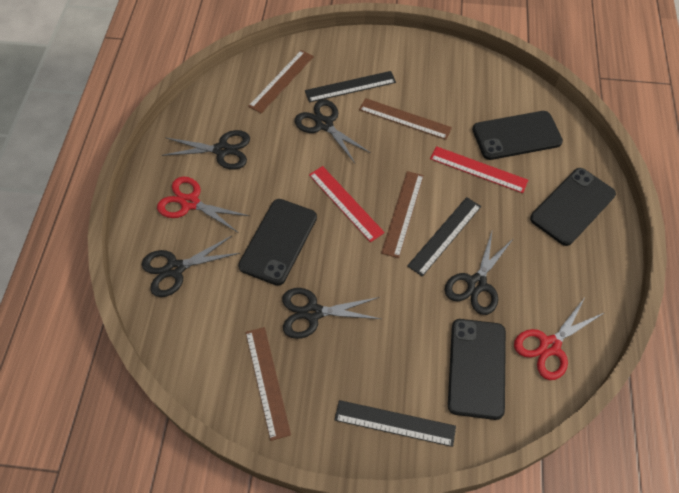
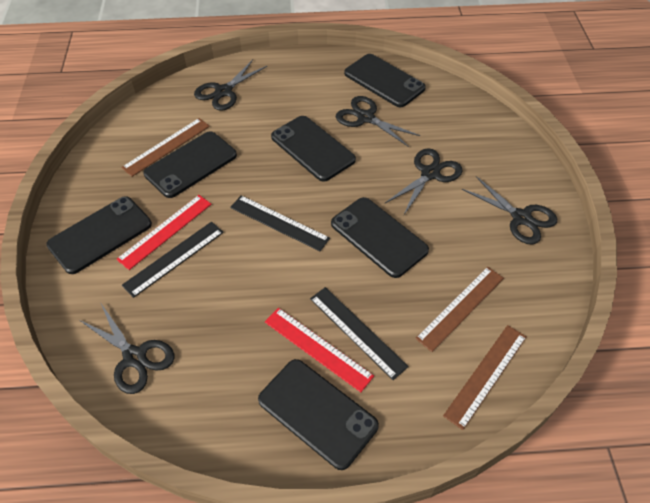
black phone: [238,199,317,286] [448,319,506,420] [472,111,563,160] [530,168,616,246] = 4 -> [46,196,152,274] [143,131,237,198] [258,359,379,470] [271,116,356,182] [331,197,429,278] [344,54,426,107] = 6
brown ruler: [245,327,291,441] [248,50,314,113] [359,98,452,140] [381,171,424,258] = 4 -> [121,118,210,177] [415,267,504,352] [443,325,526,430] = 3
red scissors: [157,176,249,233] [514,296,604,380] = 2 -> none = 0

